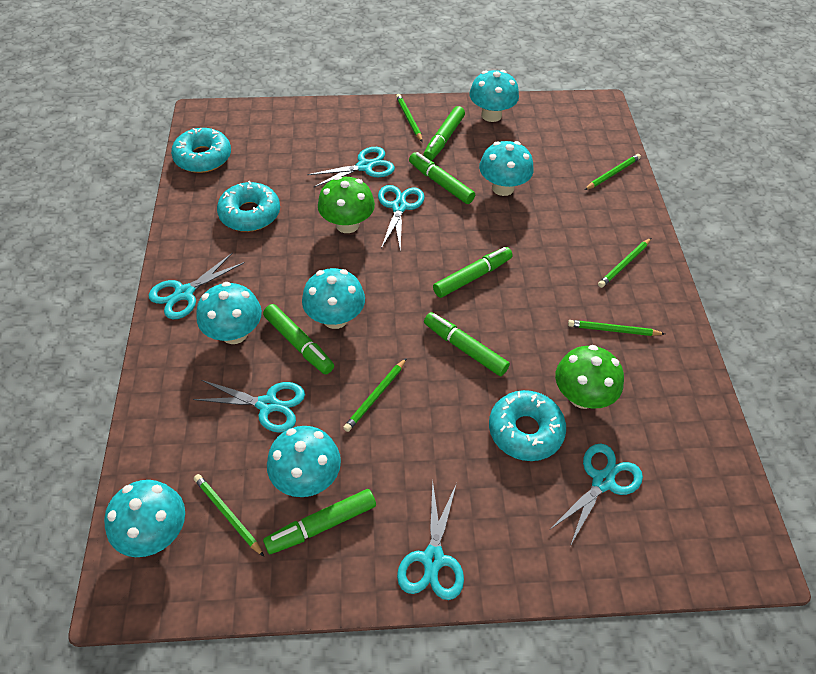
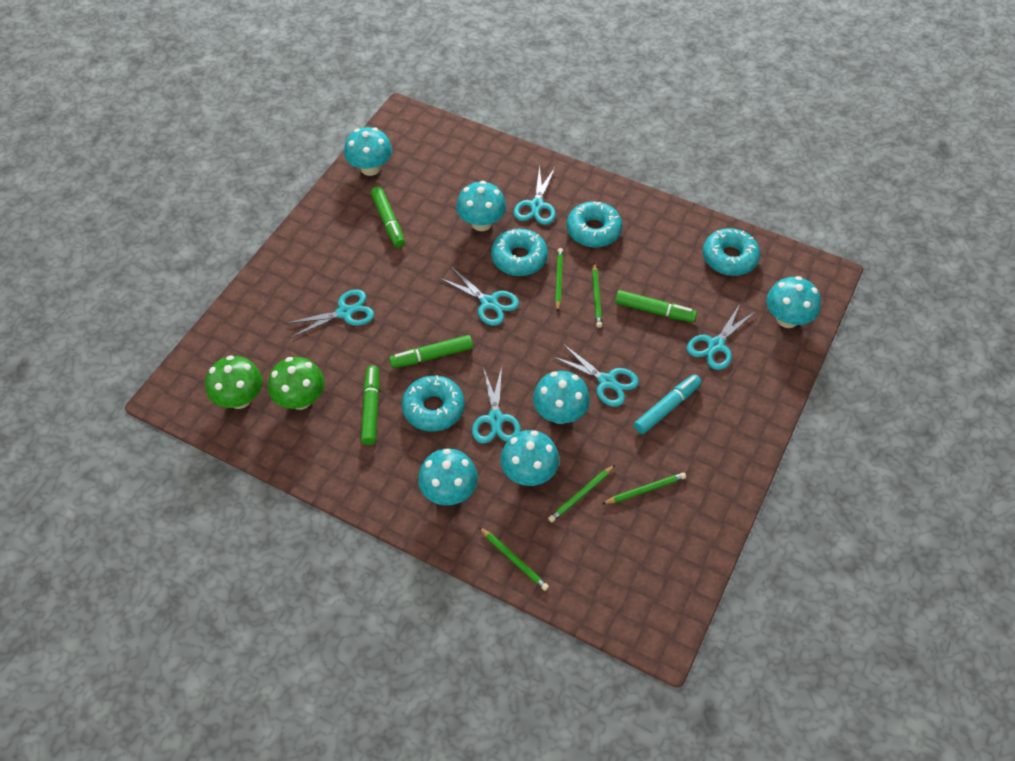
green marker: [263,304,334,375] [263,489,376,554] [409,152,475,204] [423,106,465,161] [424,312,510,376] [433,247,513,298] = 6 -> [361,365,380,445] [371,186,405,248] [389,335,473,368] [615,290,697,322] = 4
green pencil: [194,474,264,556] [343,358,407,432] [396,94,423,142] [568,320,665,336] [585,154,641,190] [598,238,651,288] = 6 -> [479,527,549,591] [548,465,615,522] [555,248,563,312] [592,263,602,328] [602,472,686,504] = 5
turquoise donut: [171,128,231,173] [217,181,280,232] [489,390,566,461] = 3 -> [402,375,464,432] [491,229,548,276] [567,201,622,247] [703,228,760,276] = 4
turquoise marker: none = 0 -> [634,374,701,434] = 1

